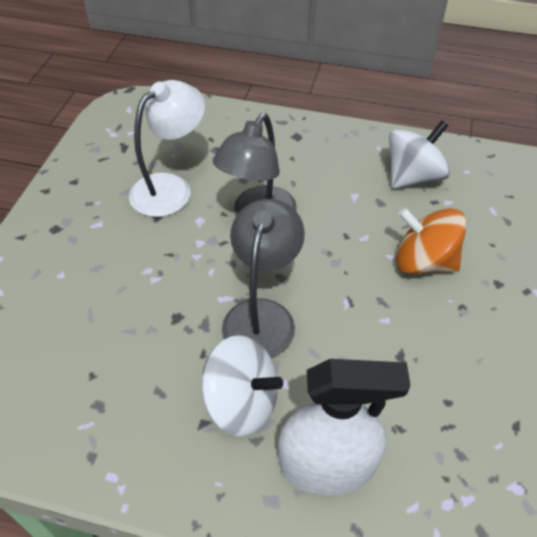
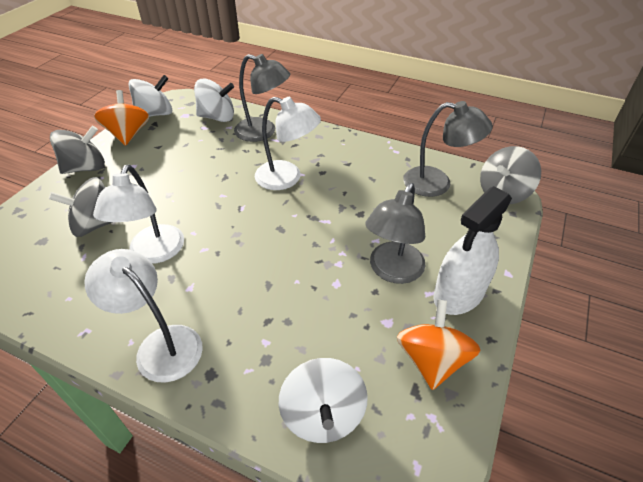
grey lamp: [213,113,297,216] [222,199,305,358] = 2 -> [234,54,291,142] [365,183,425,284] [403,101,493,197] = 3
grey spinning top: none = 0 -> [49,177,113,237] [50,126,105,174] [480,146,541,204] = 3
orange spinning top: [396,208,467,274] = 1 -> [94,90,149,146] [397,300,480,390] = 2
white lamp: [129,80,205,217] = 1 -> [84,249,203,383] [93,164,184,264] [255,97,321,190] = 3
white spinning top: [201,335,283,436] [389,120,450,189] = 2 -> [129,75,172,117] [194,79,234,122] [279,358,368,443] = 3

